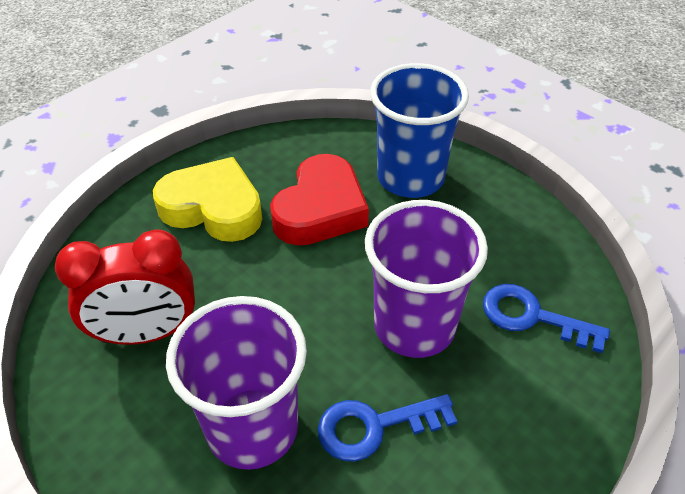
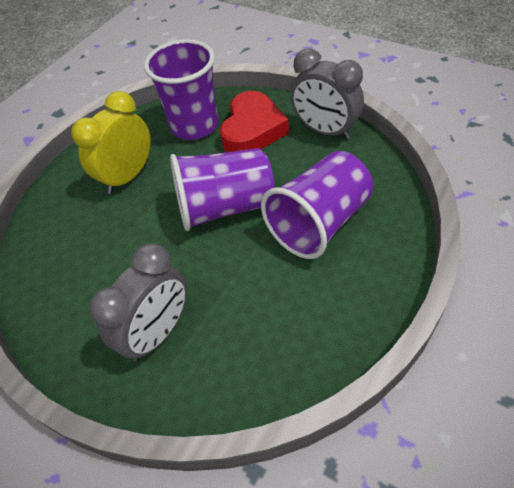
blue cup: [370,63,469,198] = 1 -> none = 0
blue key: [318,394,457,461] [483,284,610,353] = 2 -> none = 0
grey clock: none = 0 -> [89,243,187,362] [290,48,364,139] = 2
purple cup: [166,296,307,470] [365,200,488,358] = 2 -> [144,39,218,140] [170,148,275,231] [261,151,373,259] = 3
red clock: [55,229,195,345] = 1 -> none = 0
yellow clock: none = 0 -> [71,91,151,194] = 1
yellow heart: [153,157,262,242] = 1 -> none = 0

